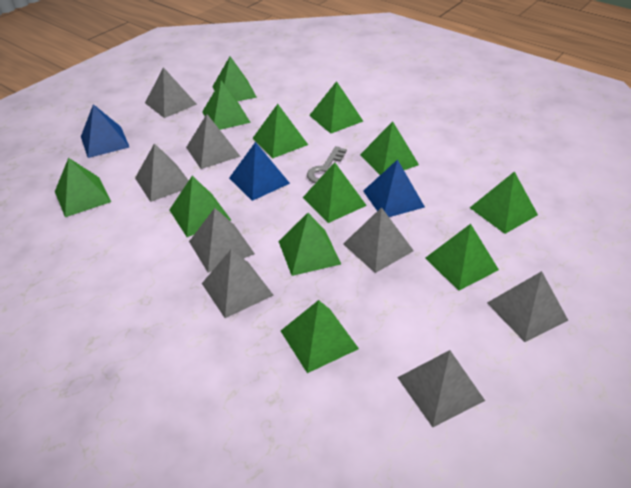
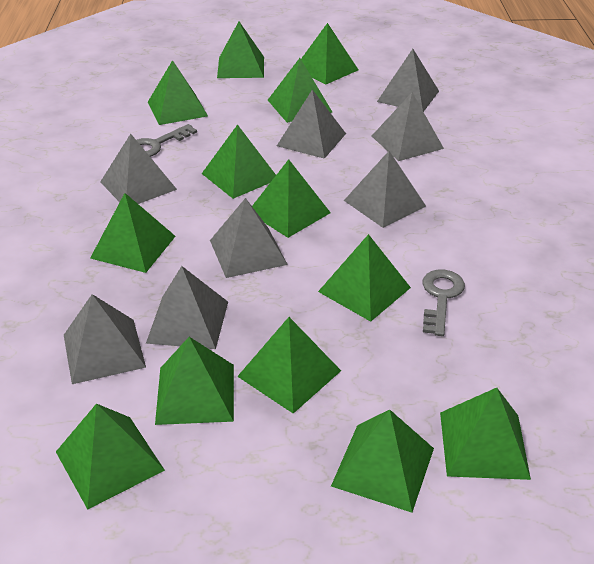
blue pyramid: [81,104,129,158] [229,142,290,201] [363,159,425,217] = 3 -> none = 0
green pyramid: [55,158,111,217] [170,176,231,237] [202,81,251,130] [212,56,257,101] [252,104,308,158] [278,213,341,276] [281,300,359,373] [303,162,367,223] [309,81,363,134] [360,121,419,175] [425,224,499,291] [470,171,538,234] = 12 -> [56,404,165,510] [90,193,176,273] [148,60,208,125] [155,337,234,425] [202,124,276,199] [217,22,264,78] [237,317,341,414] [252,159,331,238] [268,58,332,123] [301,23,359,85] [318,234,411,322] [331,410,434,513] [440,388,531,480] = 13
grey key: [307,146,347,183] = 1 -> [137,124,197,157] [422,270,465,336] = 2

